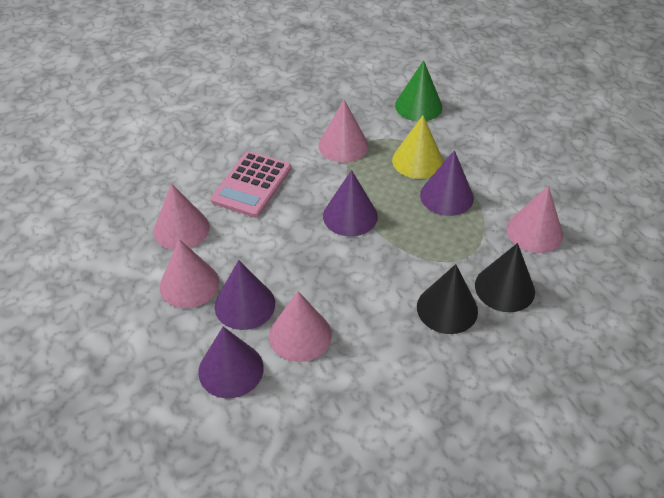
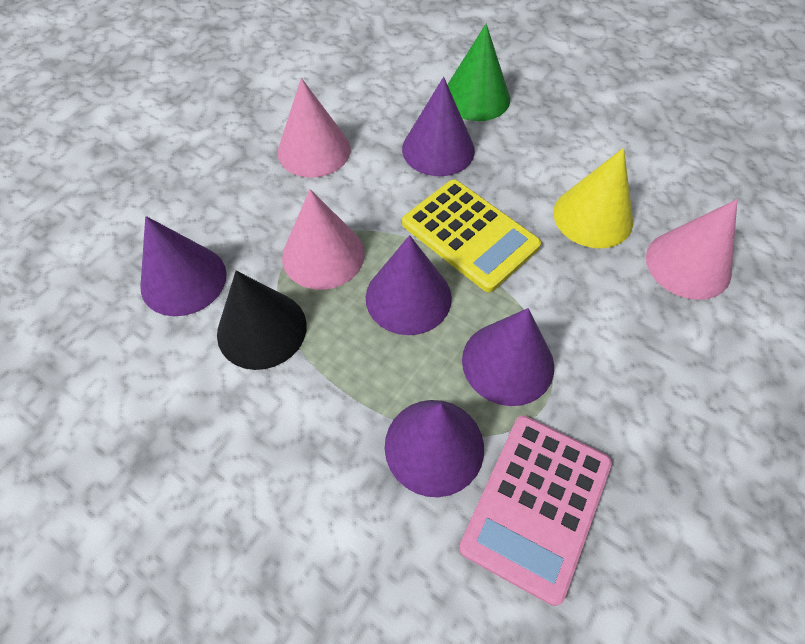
black cone: [417,264,478,334] [475,243,535,312] = 2 -> [217,271,307,370] = 1
pink cone: [154,183,210,250] [160,239,219,308] [269,291,332,362] [318,100,368,163] [506,186,563,253] = 5 -> [278,78,351,177] [282,189,365,290] [646,199,737,300] = 3
purple cone: [198,327,264,398] [215,260,275,330] [323,170,378,236] [420,150,474,216] = 4 -> [140,216,227,316] [366,235,452,335] [385,400,484,497] [402,77,475,176] [462,308,554,406] = 5
yellow calculator: none = 0 -> [402,180,541,292] = 1

